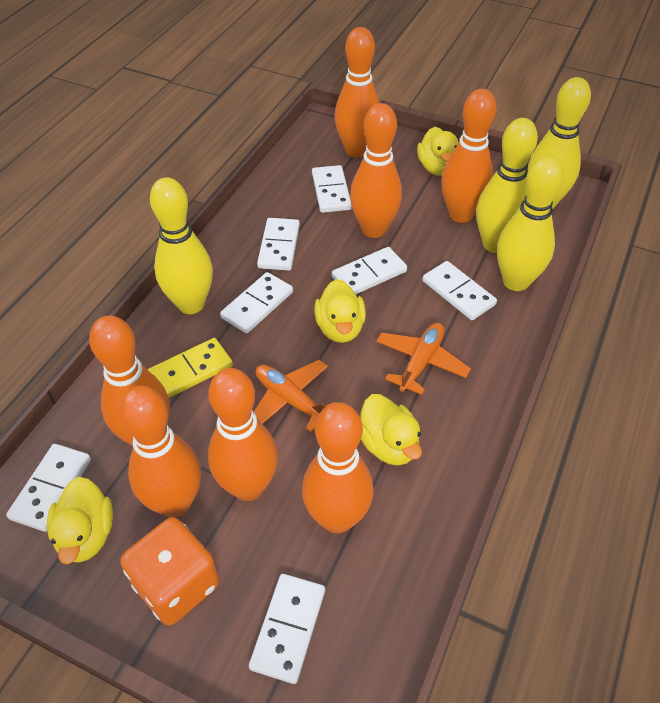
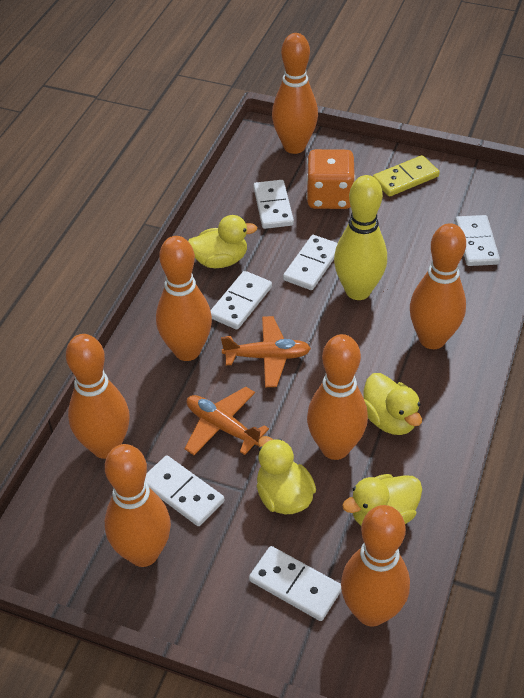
white domino: [6,444,91,532] [220,272,293,333] [249,574,325,684] [257,218,300,271] [312,165,352,213] [332,247,407,294] [423,261,497,320] = 7 -> [145,455,224,526] [210,271,272,330] [249,546,342,621] [254,180,294,229] [283,235,338,290] [455,215,500,266] = 6
yellow bowling pin: [150,177,213,314] [476,118,538,253] [497,155,564,291] [528,77,591,209] = 4 -> [334,175,387,300] = 1

